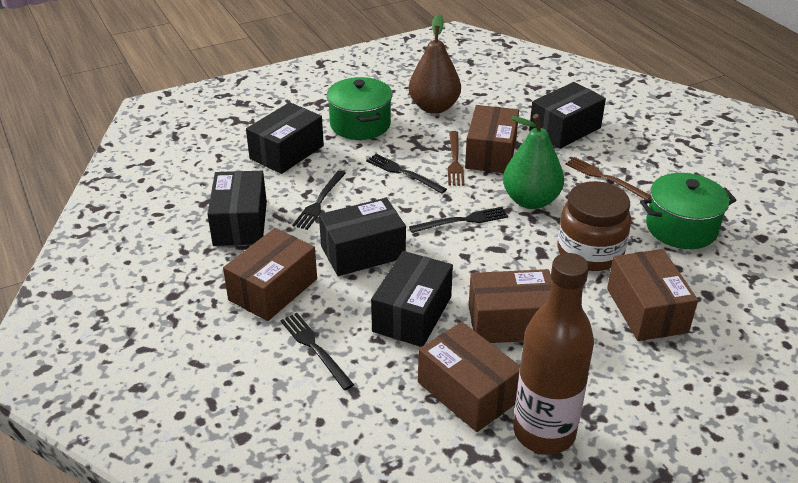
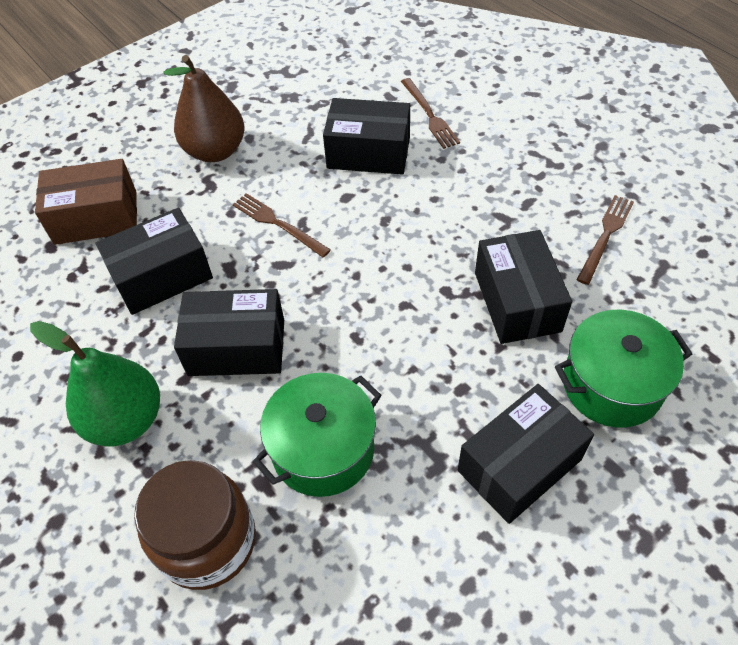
black fork: [280,313,354,390] [292,170,346,230] [366,154,447,194] [409,207,508,233] = 4 -> none = 0
brown bottle: [513,253,594,454] = 1 -> none = 0
brown box: [223,228,317,321] [418,322,520,432] [465,105,519,173] [469,269,552,343] [607,249,698,341] = 5 -> [35,159,137,245] = 1
brown fork: [448,131,464,186] [565,157,651,199] = 2 -> [233,193,331,258] [401,78,460,149] [576,195,634,285] = 3

